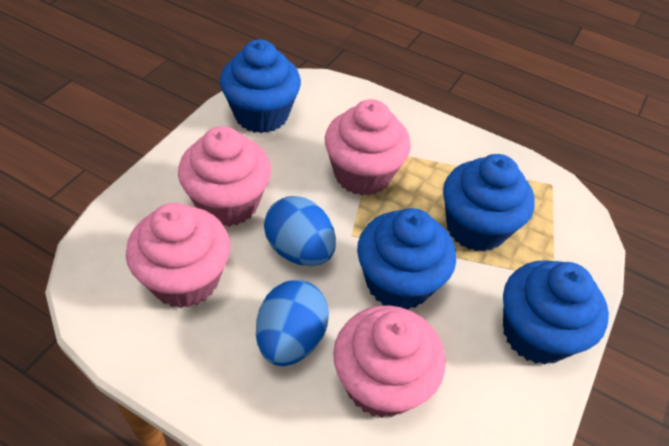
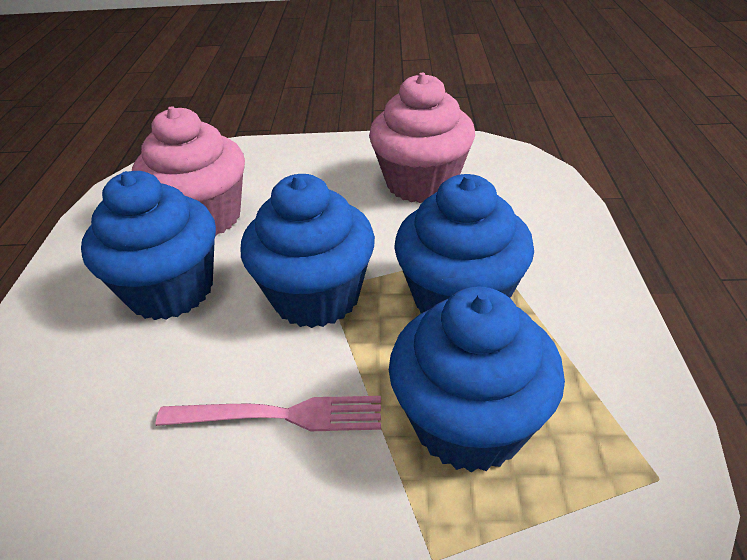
blue egg: [256,280,329,366] [264,196,336,266] = 2 -> none = 0
pink cupcake: [126,203,230,308] [178,126,271,227] [325,99,411,196] [333,305,445,418] = 4 -> [132,106,245,236] [369,73,475,203] = 2
pink fork: none = 0 -> [156,396,381,431] = 1

